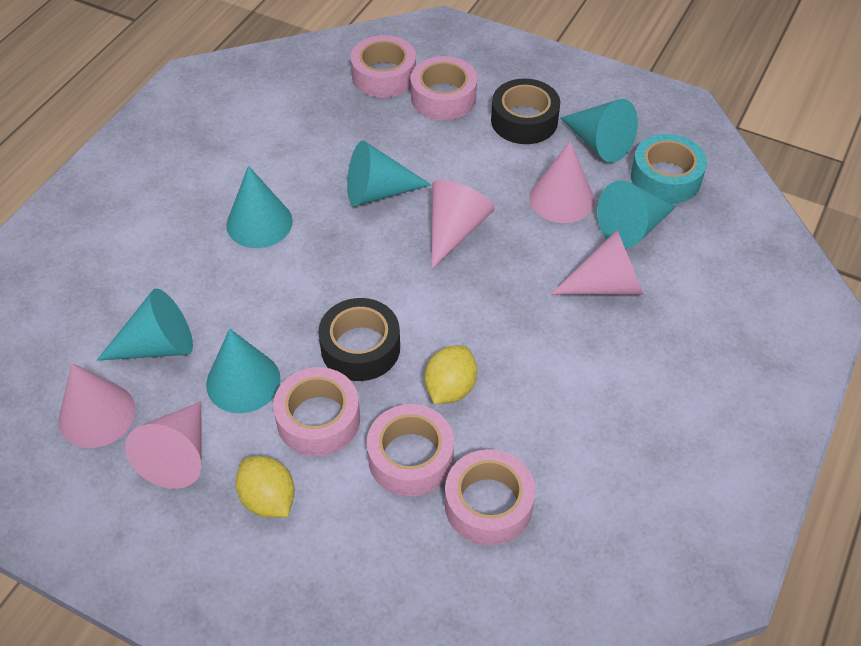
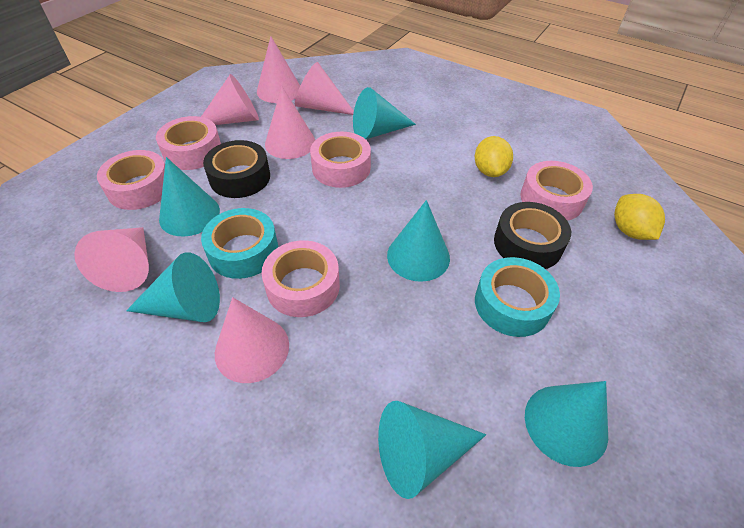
pink cone: [59,363,136,448] [125,401,202,489] [431,180,494,269] [529,141,594,223] [551,230,644,295] = 5 -> [74,227,149,292] [201,74,259,125] [215,297,289,383] [257,36,300,103] [265,87,315,159] [295,62,354,115] = 6
turquoise tape: [631,134,707,204] = 1 -> [201,208,278,279] [475,257,560,337] = 2

